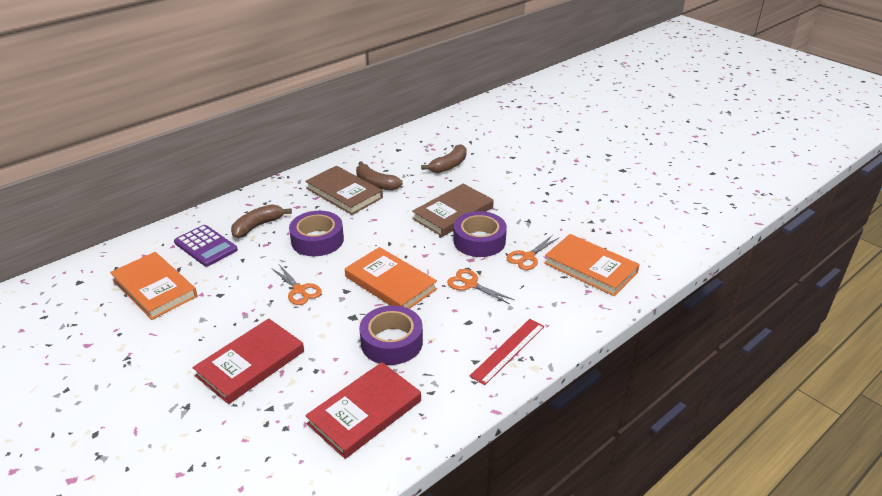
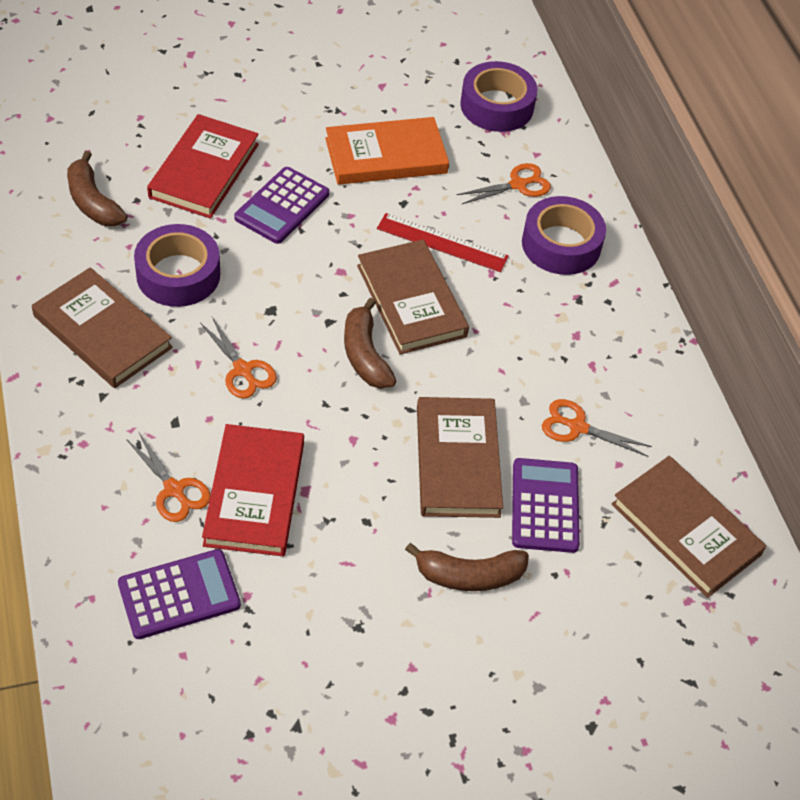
brown book: [305,166,383,215] [412,184,494,237] = 2 -> [32,267,173,388] [357,240,469,355] [417,397,503,518] [612,456,766,598] = 4
orange book: [110,252,198,320] [345,247,437,309] [544,234,640,296] = 3 -> [325,117,449,185] = 1
orange scissors: [271,264,322,305] [447,269,515,304] [507,235,559,270] = 3 -> [126,431,211,522] [200,317,277,399] [457,163,551,204] [542,399,652,457] = 4
purple calculator: [174,225,238,267] = 1 -> [118,549,241,639] [234,167,329,244] [512,458,580,553] = 3

